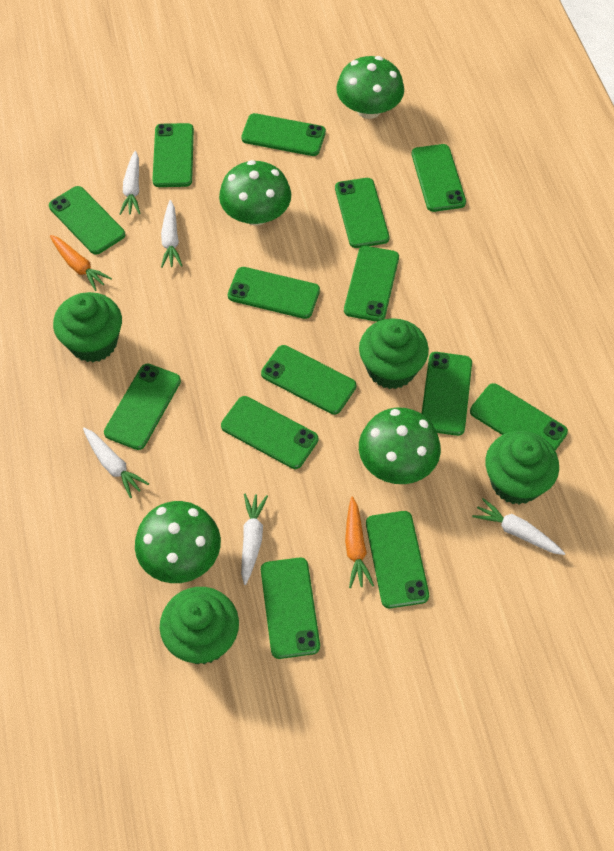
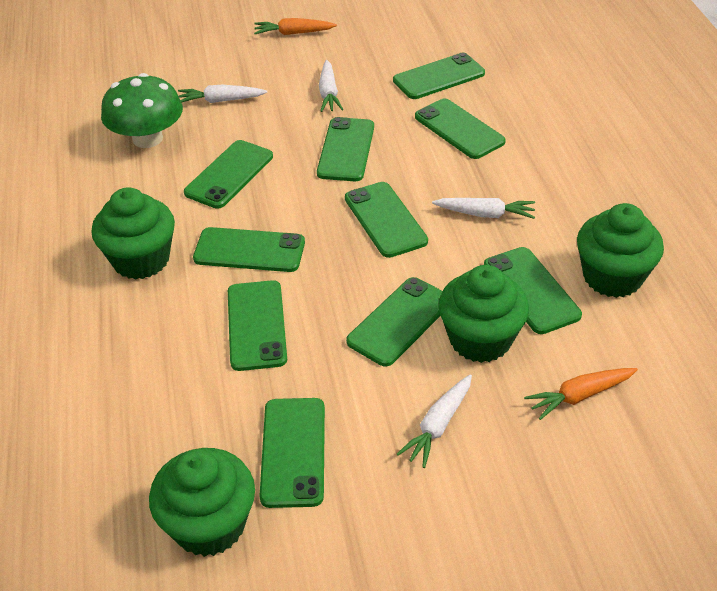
green mushroom: [135,501,221,583] [219,160,291,225] [336,56,404,119] [359,408,441,484] = 4 -> [101,73,183,148] = 1
green phone: [49,186,125,255] [104,364,181,450] [152,123,194,187] [221,396,318,469] [228,267,320,319] [241,113,326,156] [261,345,356,414] [261,558,320,659] [335,178,389,248] [344,246,399,322] [366,511,429,608] [412,144,466,212] [422,352,472,436] [470,383,568,451] = 14 -> [184,140,273,209] [193,227,305,272] [228,280,287,371] [260,398,325,508] [317,117,374,181] [345,182,428,258] [346,277,443,367] [393,53,485,99] [415,99,506,159] [484,247,582,334] = 10
white carrot: [83,428,149,498] [120,151,141,215] [161,200,183,268] [241,494,268,585] [472,498,565,555] = 5 -> [178,85,267,103] [319,60,344,112] [397,375,472,468] [432,198,535,219] = 4

